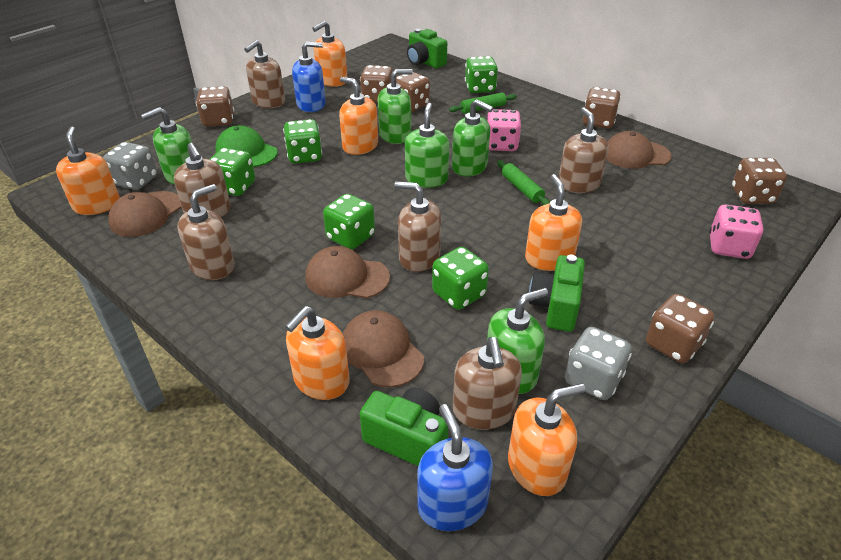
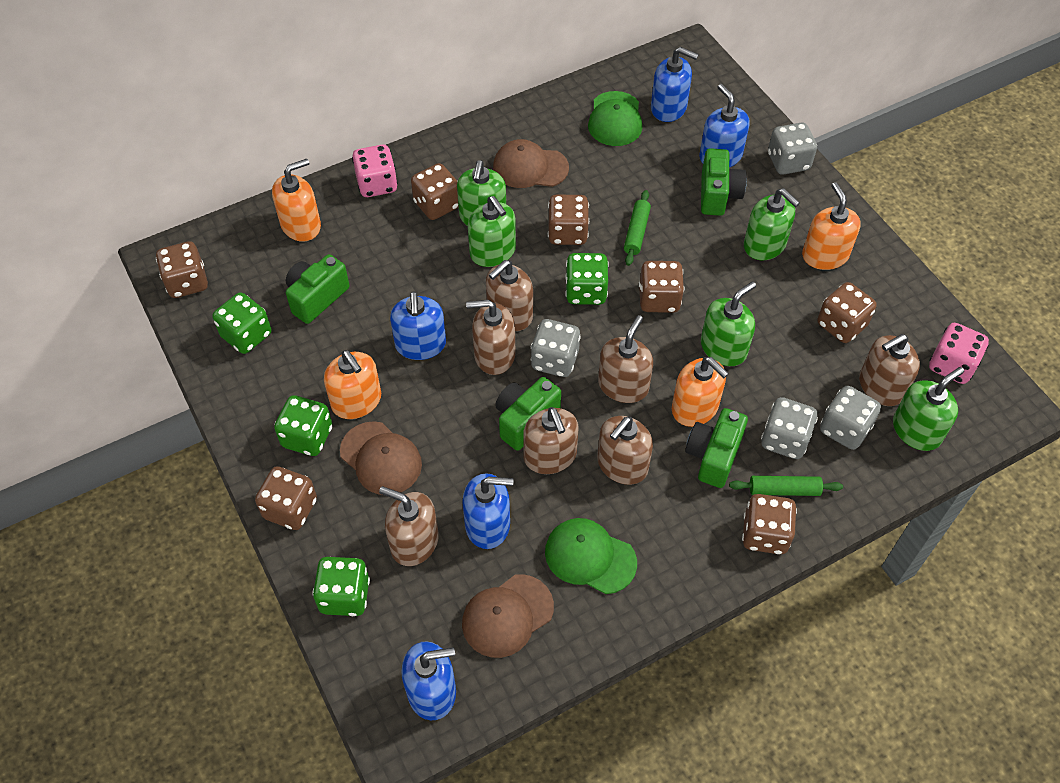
blue soap dispenser: [292,42,326,112] [417,404,493,531] = 2 -> [390,291,446,360] [401,641,456,720] [462,473,513,549] [651,47,699,122] [699,84,750,167] = 5
brown cap: [108,191,182,237] [305,246,390,298] [343,310,424,387] [606,131,672,169] = 4 -> [340,421,422,495] [462,574,554,658] [493,139,569,188] = 3
brown dice: [196,86,234,127] [360,65,393,103] [396,72,430,112] [583,87,621,129] [646,294,715,363] [732,158,787,204] = 6 -> [156,241,208,298] [255,466,317,530] [411,163,459,220] [548,195,589,245] [639,261,684,313] [742,494,797,554] [817,282,877,343] = 7
brown soap dispenser: [174,143,231,218] [177,184,235,280] [244,40,285,108] [395,181,441,272] [453,337,522,430] [559,107,608,193] = 6 -> [379,486,439,566] [466,300,516,375] [486,260,533,331] [523,407,578,474] [597,416,653,485] [598,315,653,403] [859,334,920,406] = 7
green camera: [360,388,448,466] [407,29,447,68] [529,255,585,332] = 3 -> [286,254,350,324] [495,377,561,451] [685,408,748,488] [701,148,747,216] = 4
green cap: [215,125,278,167] = 1 -> [545,518,637,594] [588,91,642,146] = 2
green dice: [209,148,255,196] [283,119,322,164] [323,194,375,249] [432,247,489,310] [465,56,498,93] = 5 -> [213,292,271,354] [274,396,332,456] [312,557,370,616] [565,253,609,305] = 4
grey dice: [103,142,157,190] [565,327,632,400] = 2 -> [531,319,581,377] [761,397,818,459] [768,123,817,175] [820,386,881,450] = 4
orange soap dispenser: [56,126,120,215] [285,306,350,400] [312,21,347,87] [339,77,378,155] [508,383,586,496] [525,174,582,271] = 6 -> [272,159,321,242] [324,350,381,419] [672,357,729,427] [802,182,861,270] = 4

